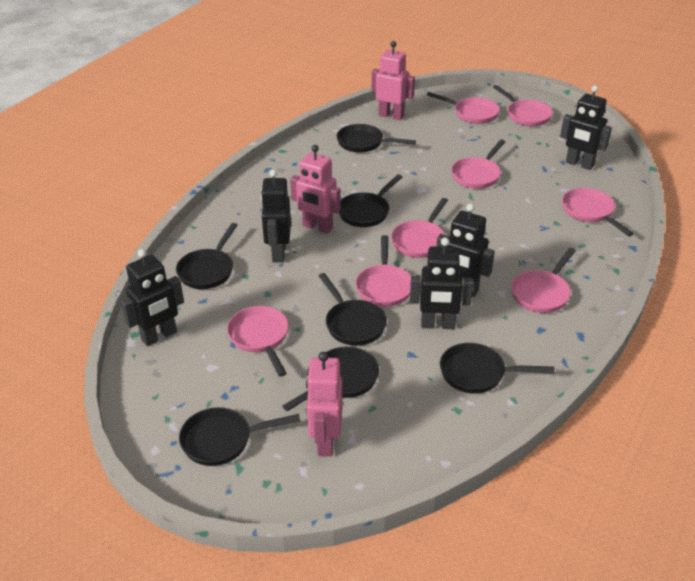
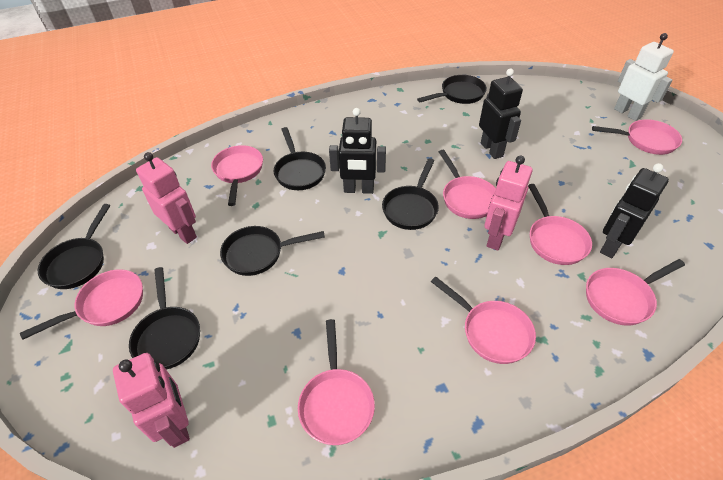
black pan: [176,223,238,289] [179,407,300,466] [282,347,379,411] [319,273,387,346] [337,124,416,153] [338,174,402,227] [440,343,554,394] = 7 -> [38,204,110,289] [129,267,200,369] [220,226,325,276] [274,127,326,190] [382,158,439,230] [417,75,487,104] = 6
black robot: [121,249,184,346] [261,169,291,263] [410,238,473,329] [436,203,495,297] [560,86,612,170] = 5 -> [329,108,386,194] [479,69,523,159] [600,163,669,258] = 3
white robot: none = 0 -> [614,33,674,121] = 1

